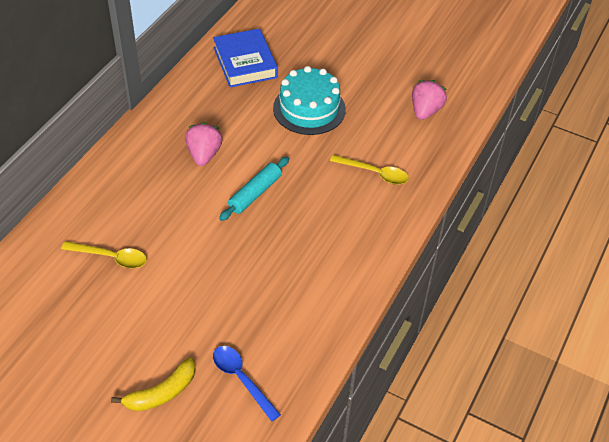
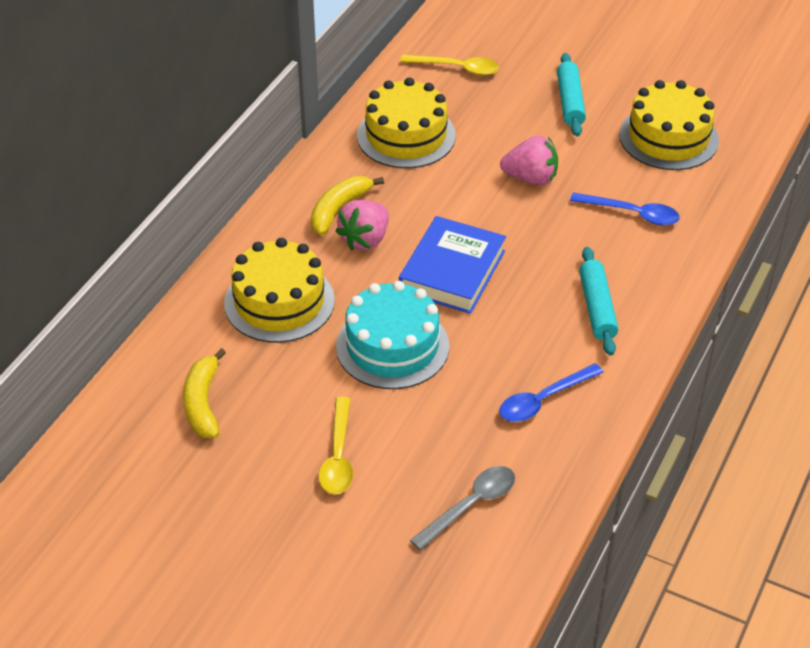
blue spoon: [213,346,281,422] = 1 -> [500,363,604,422] [570,192,680,225] = 2
grey spoon: none = 0 -> [410,466,515,550] = 1
turquoise rolling pin: [219,157,289,221] = 1 -> [557,53,586,136] [579,247,618,356] = 2
yellow banana: [111,358,196,411] = 1 -> [183,348,226,438] [311,176,384,235] = 2
yellow cake: none = 0 -> [224,238,335,343] [357,78,456,168] [619,80,719,170] = 3

